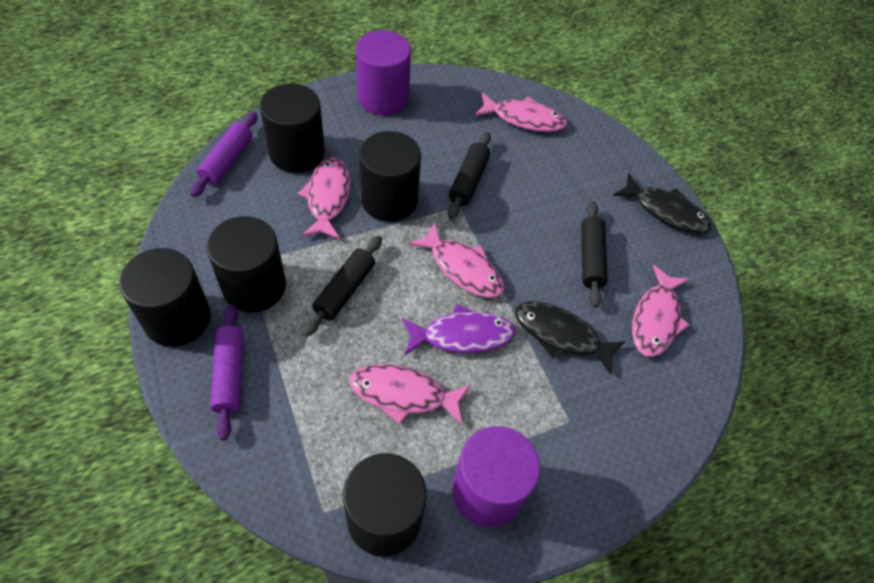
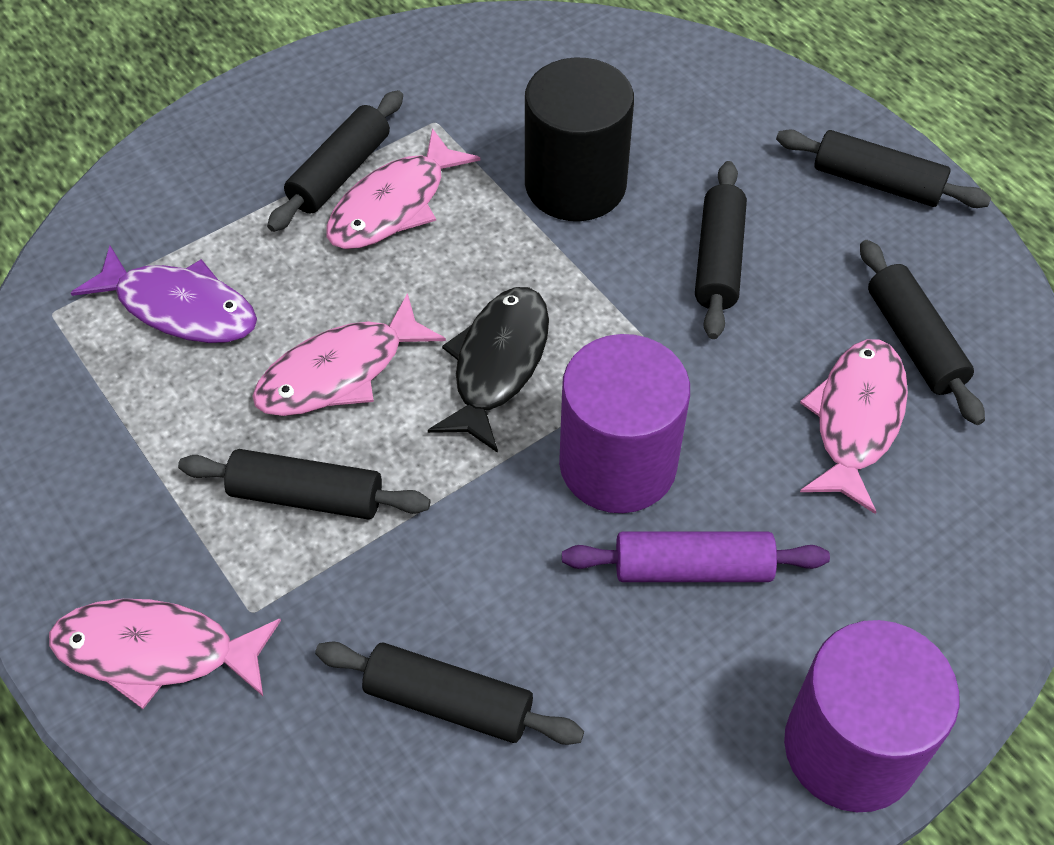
black cylinder: [119,248,211,347] [206,216,286,313] [260,84,325,173] [343,453,427,557] [359,131,421,222] = 5 -> [525,58,634,221] = 1
black fish: [515,301,626,374] [613,173,712,234] = 2 -> [428,287,549,453] = 1
black rolling pin: [303,236,382,336] [448,132,491,219] [581,201,608,308] = 3 -> [178,449,430,520] [267,90,403,232] [315,642,584,745] [695,161,747,339] [776,129,991,208] [860,240,985,425] = 6
pink fish: [298,157,350,239] [350,364,470,425] [409,222,504,298] [475,93,567,132] [632,265,690,357] = 5 -> [49,599,281,709] [253,293,446,416] [326,128,480,249] [800,339,908,514] = 4
purple rolling pin: [190,112,258,198] [210,304,244,440] = 2 -> [562,531,830,582] = 1

